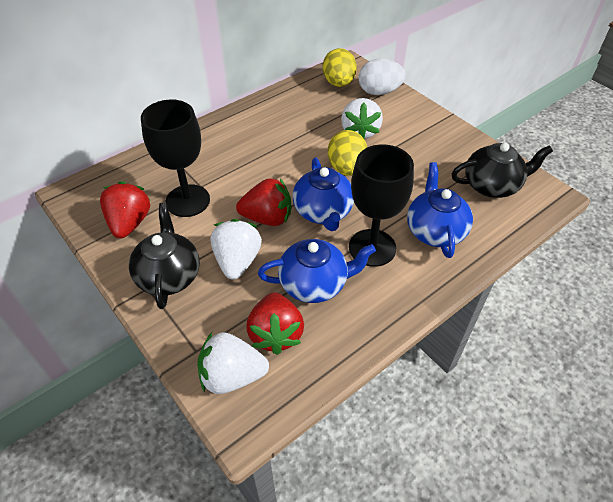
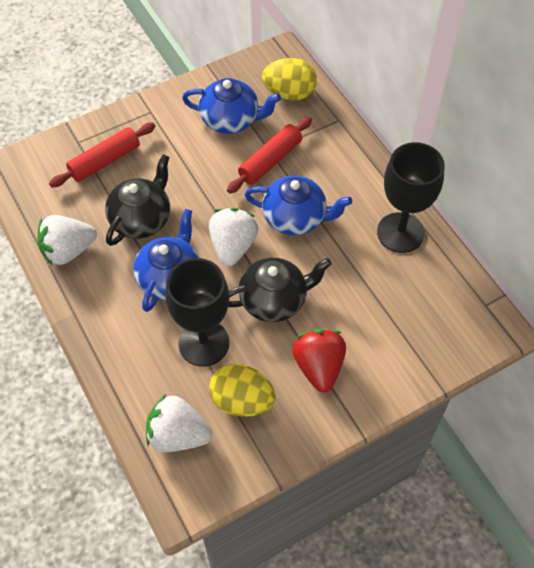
red rolling pin: none = 0 -> [49,123,155,187] [227,117,312,194] = 2
red strawberry: [100,181,150,238] [236,178,291,226] [246,292,304,355] = 3 -> [292,328,346,392] = 1
white egg: [359,58,406,95] = 1 -> none = 0

